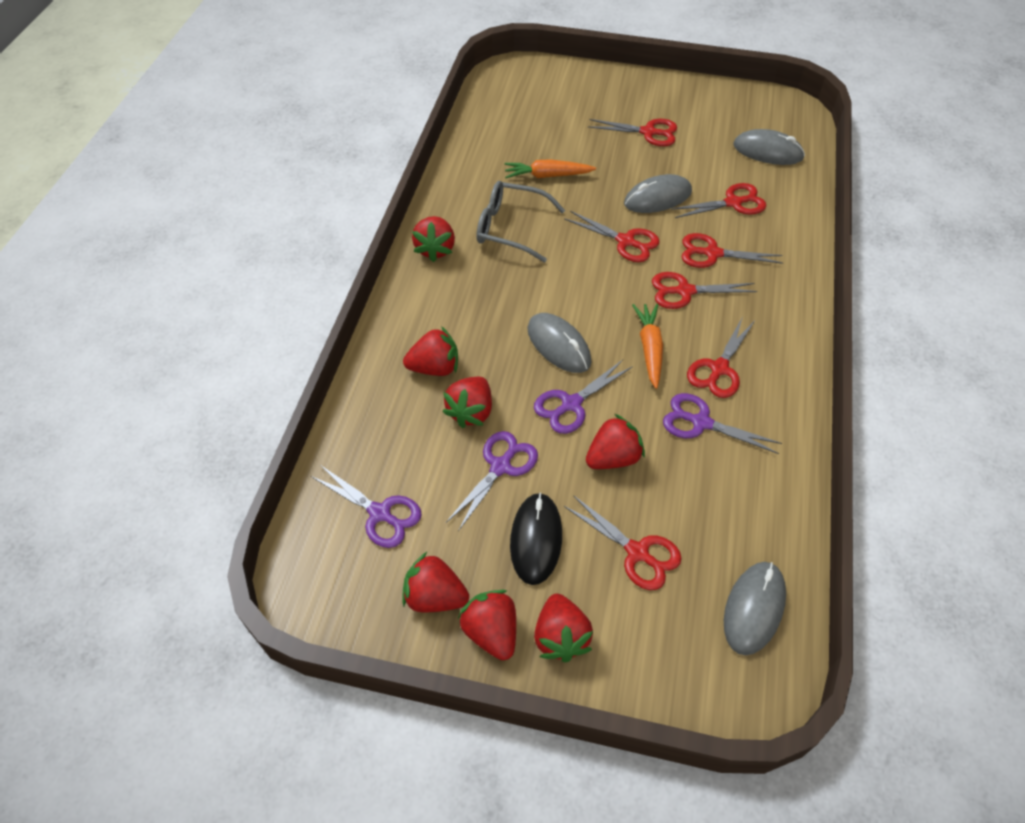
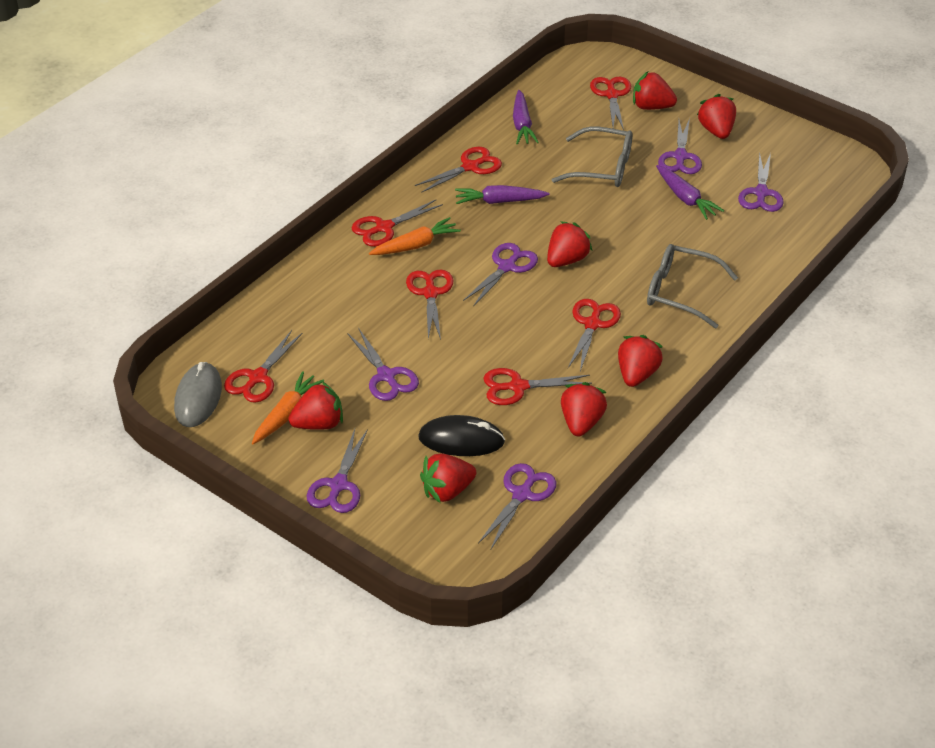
grey glasses: [477,181,565,262] = 1 -> [552,126,633,187] [647,244,738,328] = 2
grey mouse: [527,313,591,373] [624,174,692,213] [724,562,786,655] [733,129,805,165] = 4 -> [174,362,222,427] = 1
purple carrot: none = 0 -> [455,185,550,204] [513,90,539,144] [656,165,724,220] = 3
purple scissors: [311,465,422,548] [446,431,538,531] [534,360,633,434] [663,393,782,454] = 4 -> [307,429,368,513] [347,328,419,401] [463,243,538,307] [478,463,556,549] [658,118,702,174] [738,152,784,212] = 6

